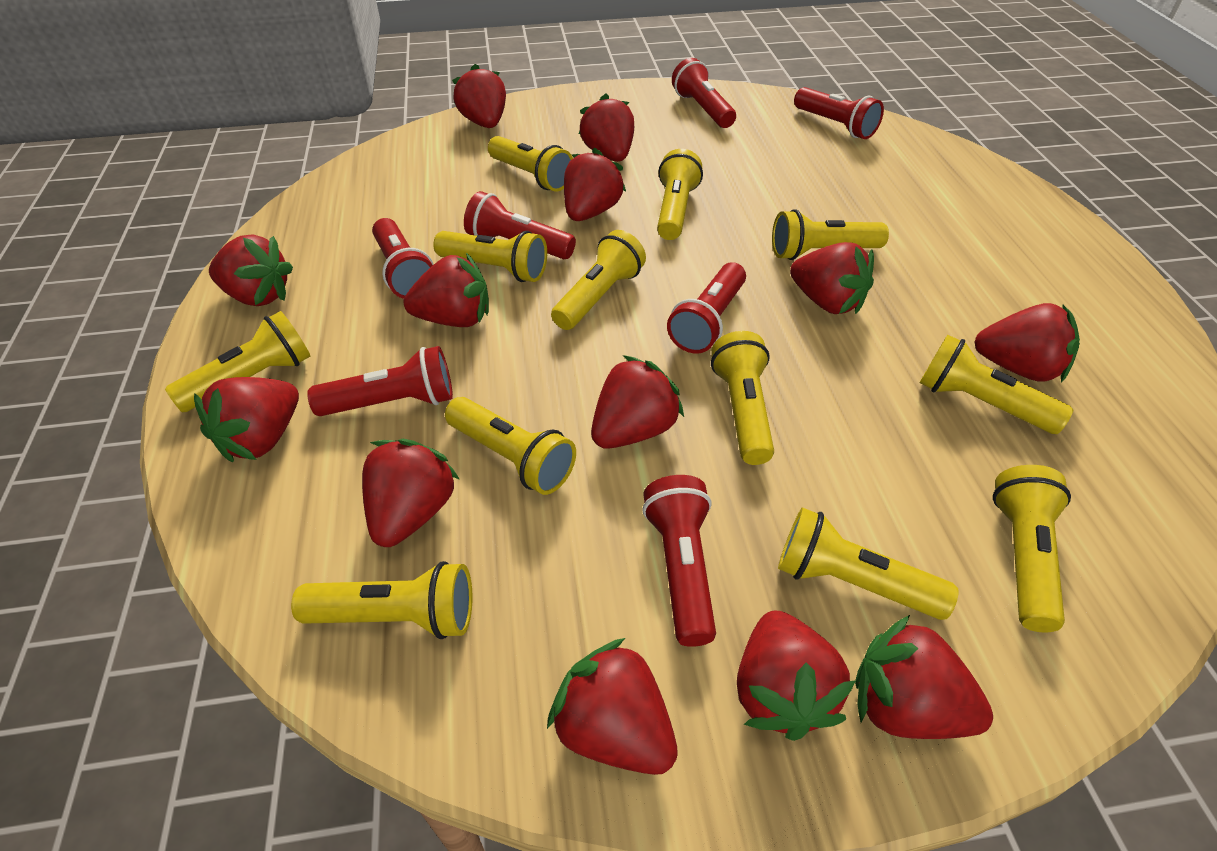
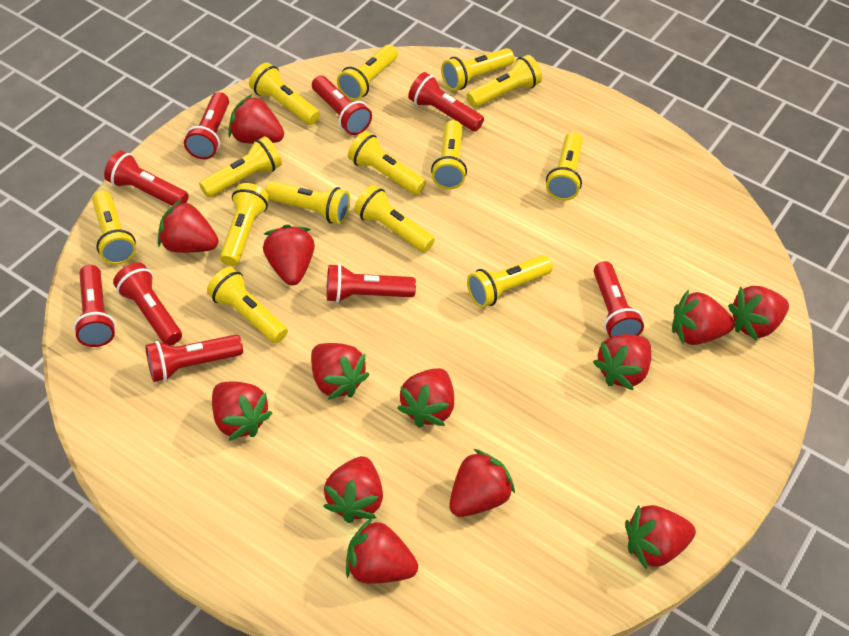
red flashlight: [307,346,453,416] [372,218,434,299] [464,191,576,259] [642,475,716,647] [667,262,746,354] [672,58,736,128] [794,87,884,139] = 7 -> [74,265,116,347] [104,150,189,206] [113,263,182,346] [145,335,243,382] [184,92,229,159] [312,75,372,135] [327,264,416,303] [408,72,484,131] [594,261,644,338] = 9
yellow flashlight: [165,311,310,412] [291,561,472,639] [433,231,547,282] [445,397,576,495] [488,136,573,192] [551,230,646,330] [657,149,703,240] [711,331,774,465] [772,209,889,260] [778,507,959,620] [919,335,1073,434] [993,465,1071,632] = 12 -> [92,190,136,265] [199,136,282,198] [207,267,288,344] [220,183,269,266] [249,63,320,125] [265,181,350,224] [337,45,398,101] [348,131,426,195] [354,185,435,253] [431,120,467,189] [441,48,514,91] [467,55,542,108] [467,255,553,308] [546,132,583,201] = 14

